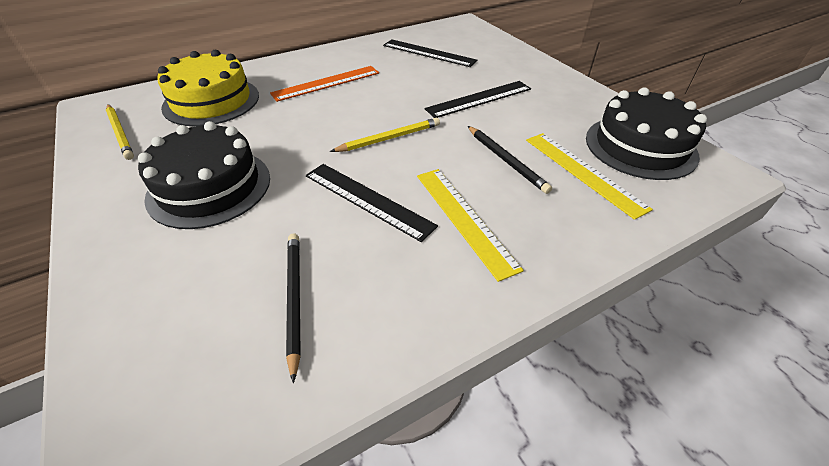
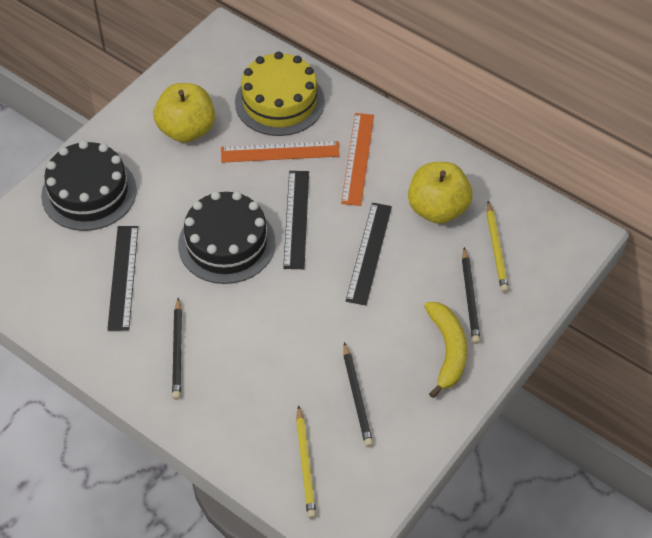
black pencil: [286,234,301,383] [468,126,552,194] = 2 -> [172,298,182,400] [343,342,373,447] [462,247,481,344] = 3
orange ruler: [270,66,379,102] = 1 -> [221,141,340,163] [341,113,374,206] = 2
yellow apple: none = 0 -> [154,83,215,143] [408,162,472,224] = 2
yellow banana: none = 0 -> [424,302,467,398] = 1
yellow ruler: [417,169,524,282] [526,133,653,220] = 2 -> none = 0

